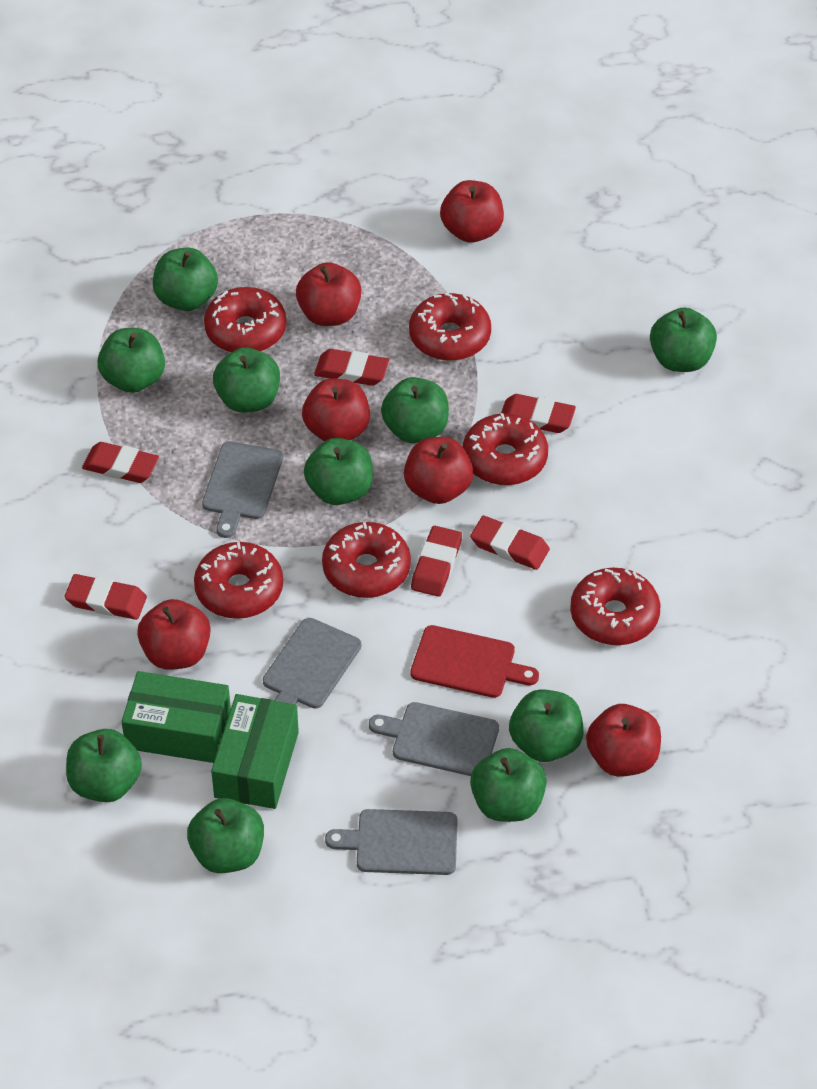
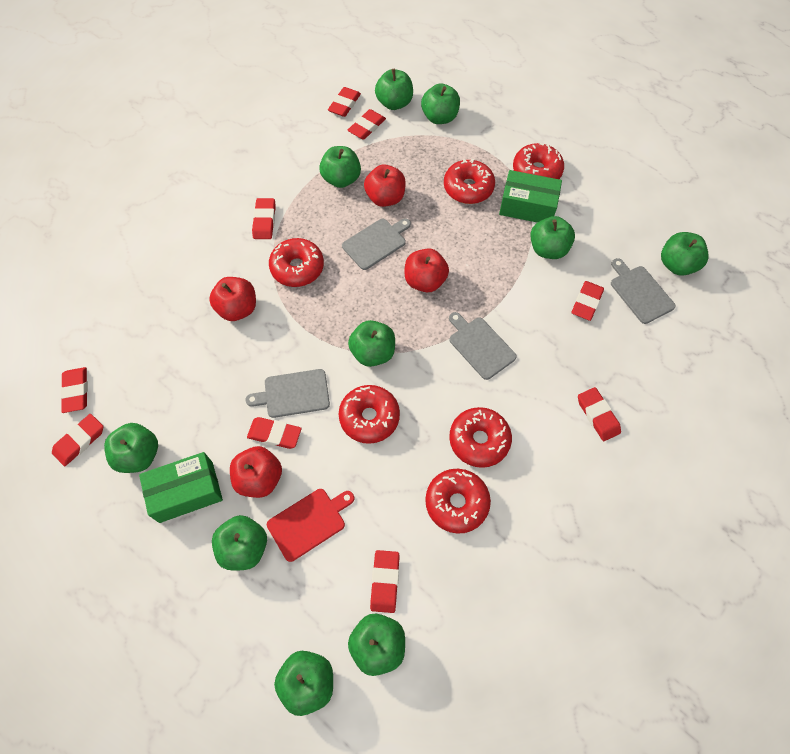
red apple: [137,599,211,670] [296,262,361,326] [302,378,370,441] [404,437,473,504] [440,180,504,243] [586,704,661,777] = 6 -> [209,277,256,321] [230,446,282,498] [364,164,406,207] [404,248,449,292] = 4
red eraser: [64,574,147,620] [82,442,159,483] [314,349,389,386] [411,526,462,597] [470,516,550,570] [501,394,576,433] = 6 -> [52,414,103,466] [60,367,88,413] [247,417,302,449] [252,198,276,239] [328,87,361,117] [348,109,386,140] [370,550,400,613] [571,281,604,321] [578,387,621,441] = 9

